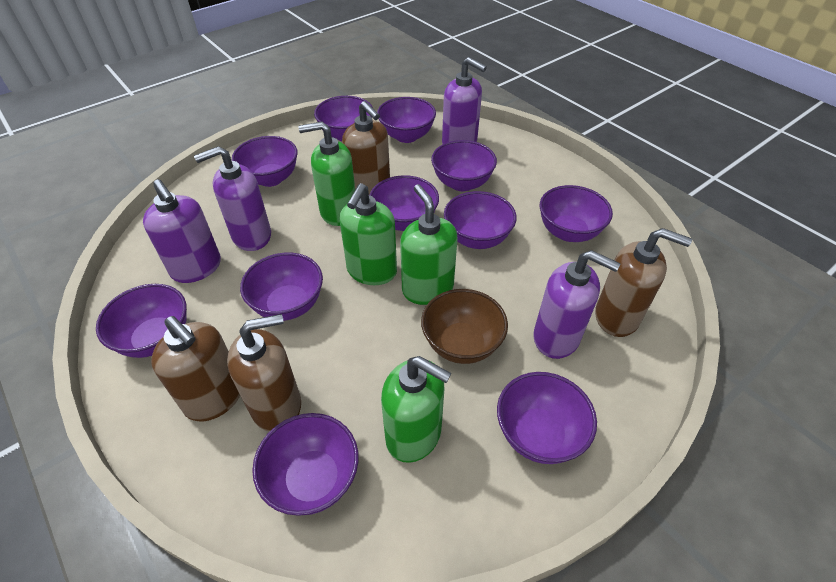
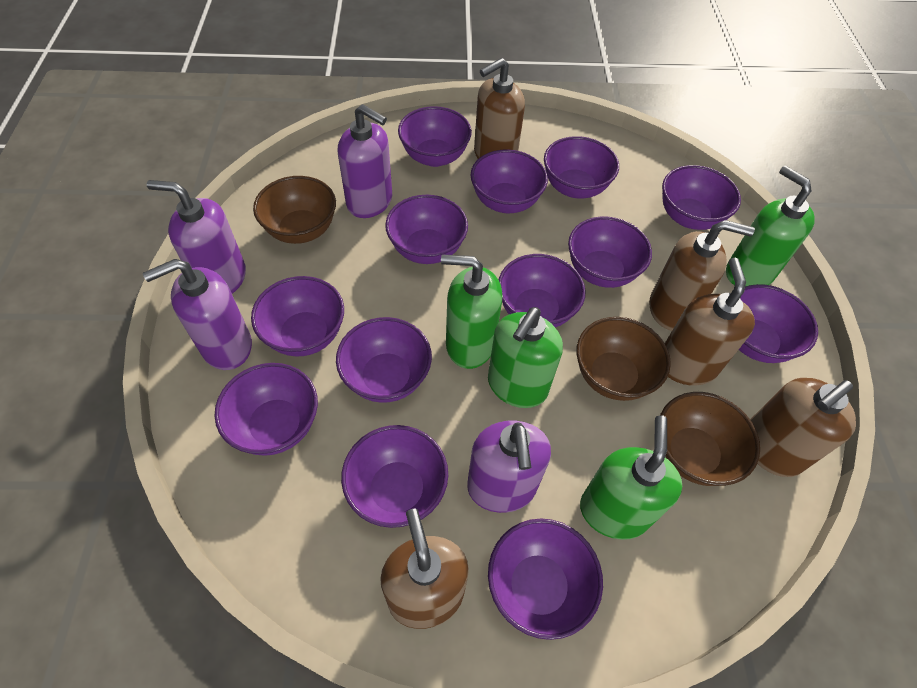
brown bowl: [421,289,508,364] = 1 -> [253,176,336,244] [576,317,671,401] [660,392,760,486] = 3
brown soap dispenser: [151,316,240,422] [227,314,301,432] [342,101,390,194] [595,228,692,337] = 4 -> [380,509,469,629] [474,58,525,159] [649,220,755,331] [665,258,755,386] [750,378,856,477] = 5
purple bowl: [96,284,187,358] [232,136,298,187] [240,253,323,321] [252,413,359,516] [314,96,373,141] [369,175,439,231] [377,97,436,143] [431,140,497,191] [444,191,517,249] [497,372,597,464] [540,185,613,242] = 11 -> [215,363,318,456] [251,276,344,357] [336,317,432,403] [341,425,448,528] [385,195,468,264] [398,106,472,167] [471,149,548,213] [488,519,603,640] [499,254,586,327] [544,136,619,199] [568,217,652,288] [662,165,741,230] [739,284,818,363] = 13

